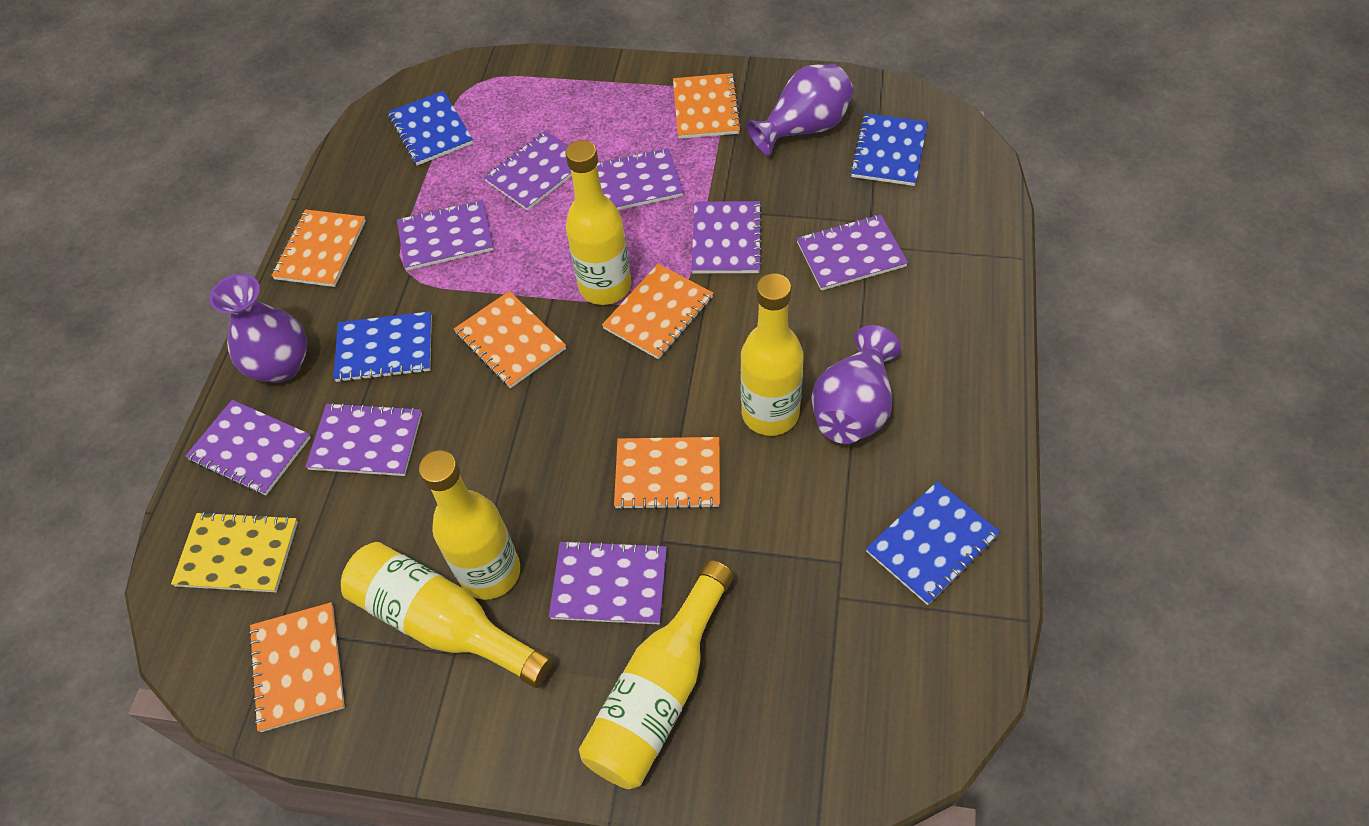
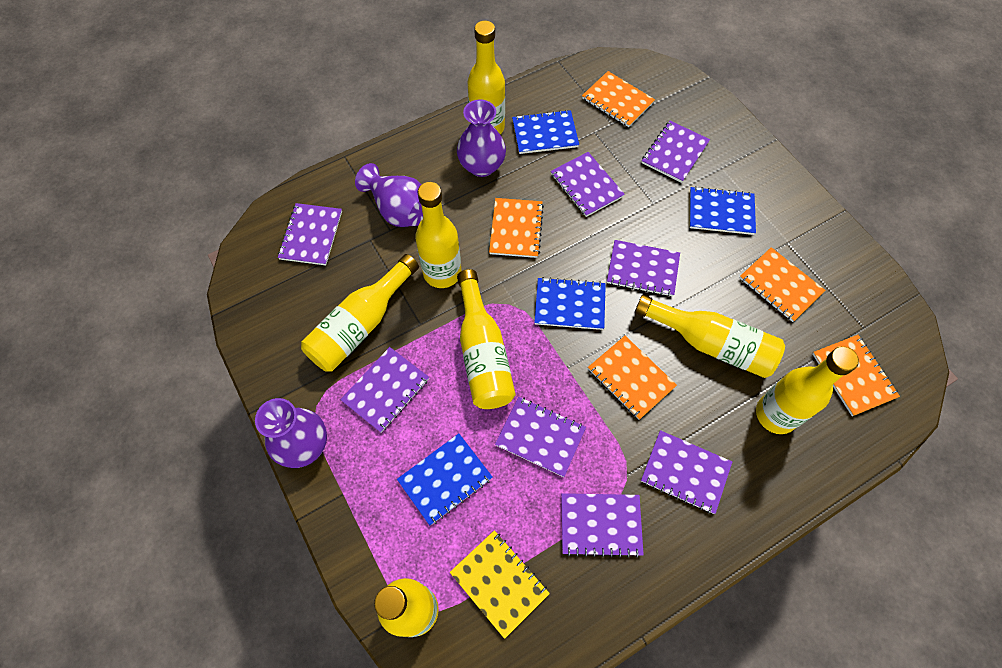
orange notebook: [248,602,345,732] [271,209,366,287] [454,291,566,388] [602,264,713,359] [614,437,720,510] [673,73,742,139] = 6 -> [489,198,544,258] [582,71,655,127] [588,336,677,420] [740,247,825,322] [812,335,900,416] = 5
yellow bottle: [341,542,553,688] [419,450,520,600] [565,140,631,305] [579,560,734,789] [740,273,804,436] = 5 -> [301,254,419,372] [374,578,439,637] [415,182,461,288] [457,269,516,409] [468,21,505,134] [635,295,785,378] [756,346,859,434] = 7

